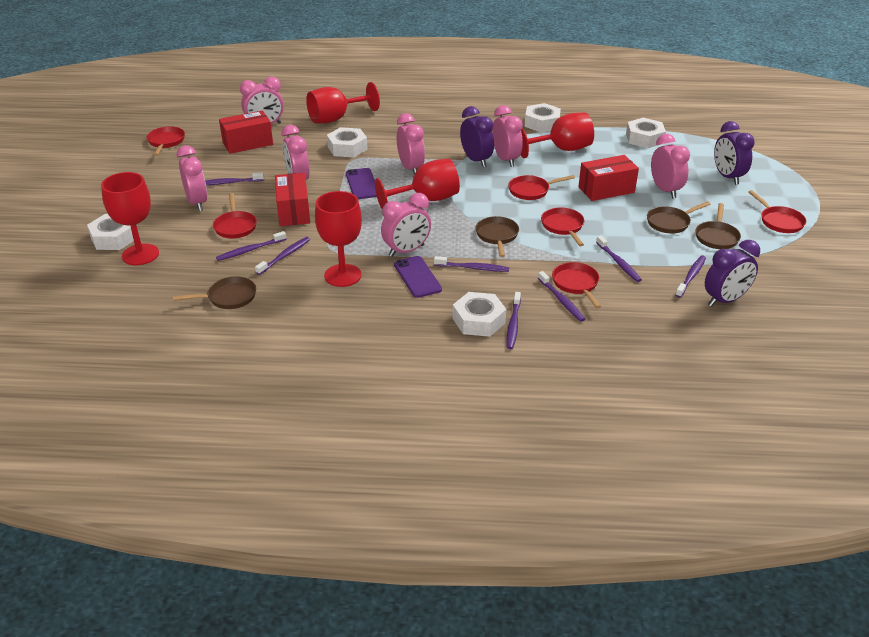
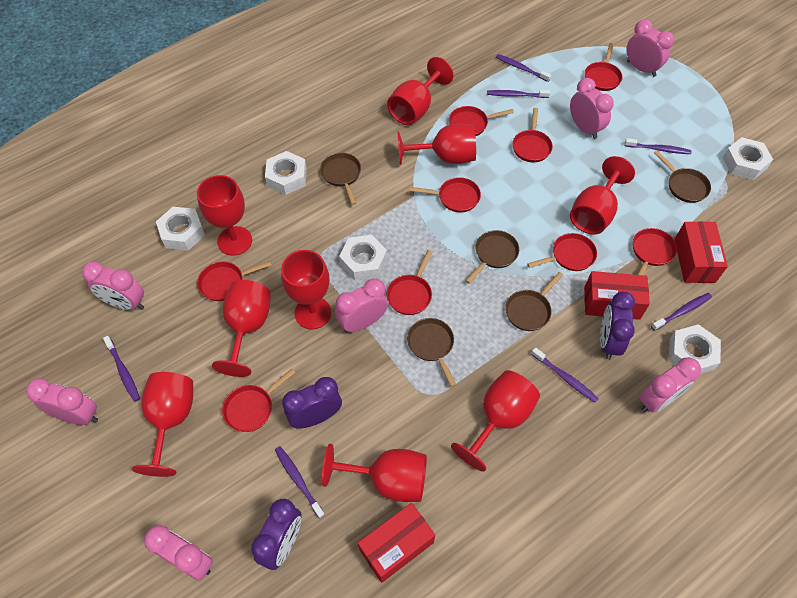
brown pan: [173,276,256,309] [476,216,519,257] [647,201,711,234] [696,203,741,249] = 4 -> [320,153,361,205] [407,318,456,387] [465,230,519,284] [505,272,563,331] [654,150,711,203] = 5
purple phone: [345,168,377,199] [394,256,442,298] = 2 -> none = 0
purple toothbrush: [205,172,264,186] [216,231,286,261] [255,237,310,275] [434,256,509,272] [507,292,521,349] [538,271,585,322] [596,236,642,282] [675,255,706,298] = 8 -> [103,336,140,402] [275,446,325,519] [487,90,550,98] [496,54,551,82] [531,347,599,403] [624,138,691,154] [651,293,712,331] = 7
red goblet: [101,172,159,265] [306,82,380,124] [315,191,362,287] [375,159,460,210] [521,112,594,158] = 5 -> [132,372,193,477] [197,175,252,256] [212,280,271,377] [281,250,331,329] [322,444,427,502] [387,57,454,125] [398,124,476,165] [451,370,540,472] [570,156,635,235] = 9
red pan: [147,126,185,156] [213,193,257,238] [508,175,575,200] [541,208,584,246] [552,262,601,309] [748,190,806,233] = 6 -> [197,261,272,301] [222,369,295,432] [387,250,433,315] [410,177,481,212] [449,106,514,136] [512,108,553,163] [527,233,597,271] [585,43,622,91] [633,228,677,275] = 9

